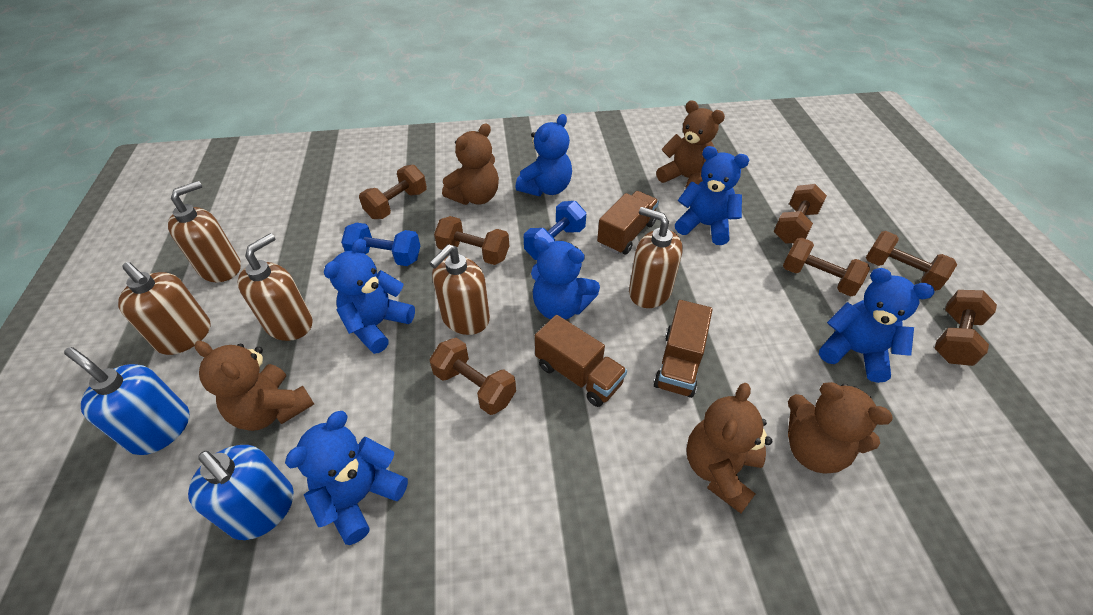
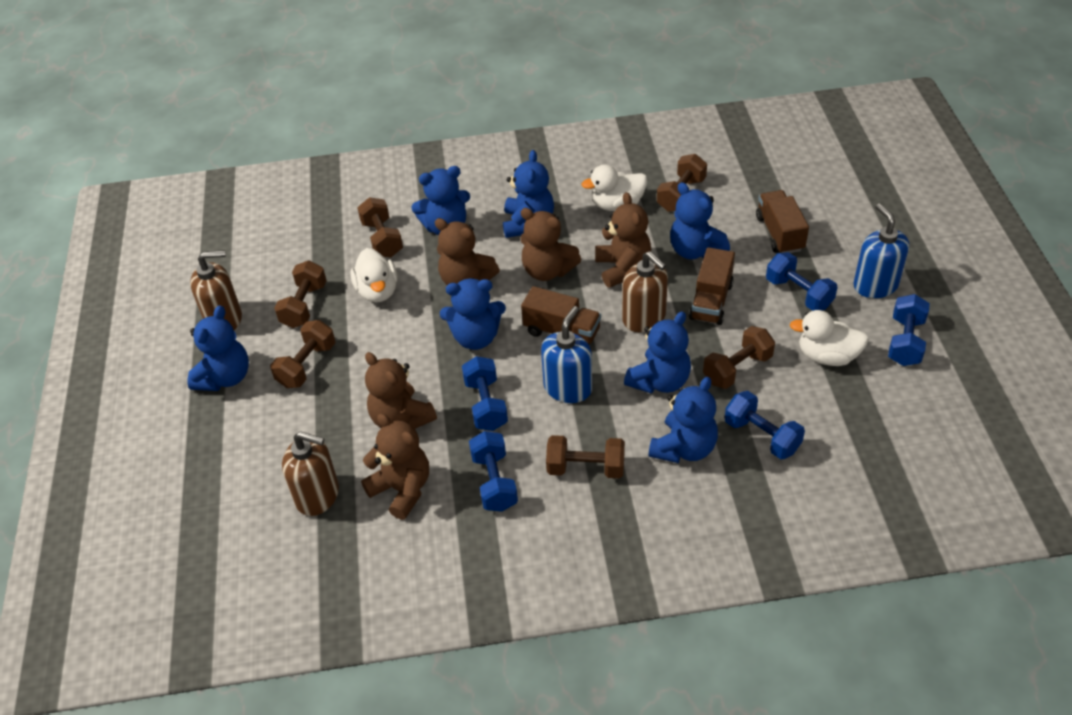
blue dumbbell: [341,222,420,266] [524,201,586,260] = 2 -> [462,356,508,431] [469,431,518,512] [725,391,805,459] [766,252,838,311] [888,294,930,366] = 5
blue teddy bear: [285,411,408,545] [324,238,415,354] [515,114,572,196] [531,237,600,320] [675,146,749,245] [819,268,935,383] = 6 -> [187,305,249,391] [411,166,470,235] [440,279,506,350] [503,150,554,238] [624,311,691,394] [648,377,718,463] [670,182,730,260] = 7
brown dumbbell: [359,165,427,219] [430,338,516,415] [434,216,509,265] [774,184,827,243] [783,237,870,297] [866,231,957,291] [934,290,997,366] = 7 -> [270,320,335,388] [274,261,327,328] [357,197,403,257] [546,435,625,479] [657,154,707,212] [703,326,775,389] = 6
brown soap dispenser: [118,262,210,355] [168,181,241,282] [238,233,313,341] [429,244,490,335] [629,207,683,308] = 5 -> [190,250,242,330] [282,431,339,516] [622,251,668,332] = 3
white duck: none = 0 -> [350,248,398,302] [581,164,647,211] [790,310,869,366] = 3

